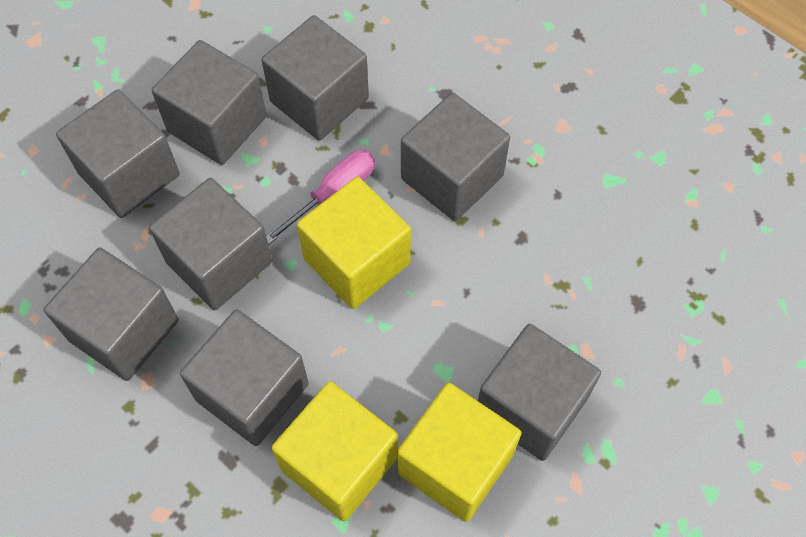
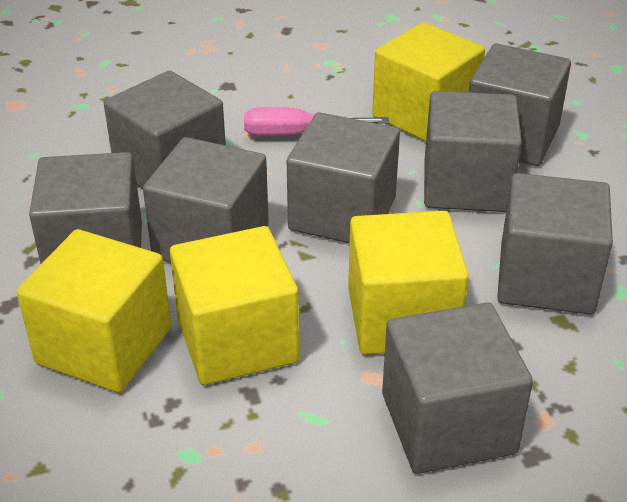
yellow cube: [271,381,398,521] [297,177,411,309] [397,383,521,522] = 3 -> [17,229,171,393] [170,226,299,385] [348,211,469,355] [372,22,485,142] = 4

